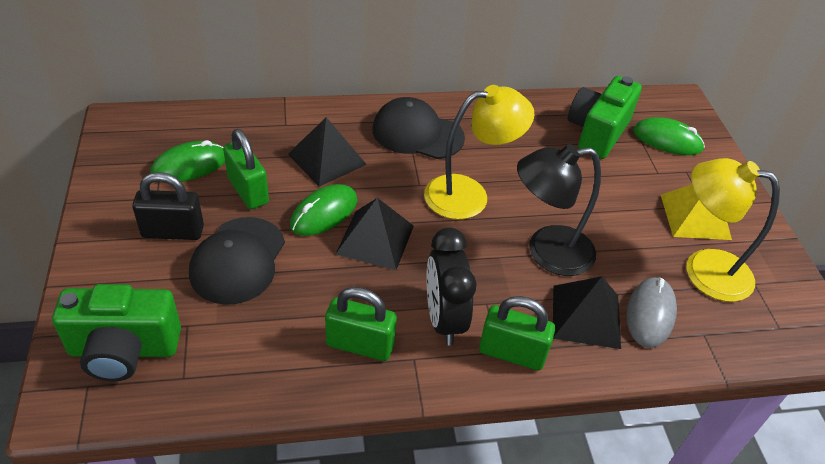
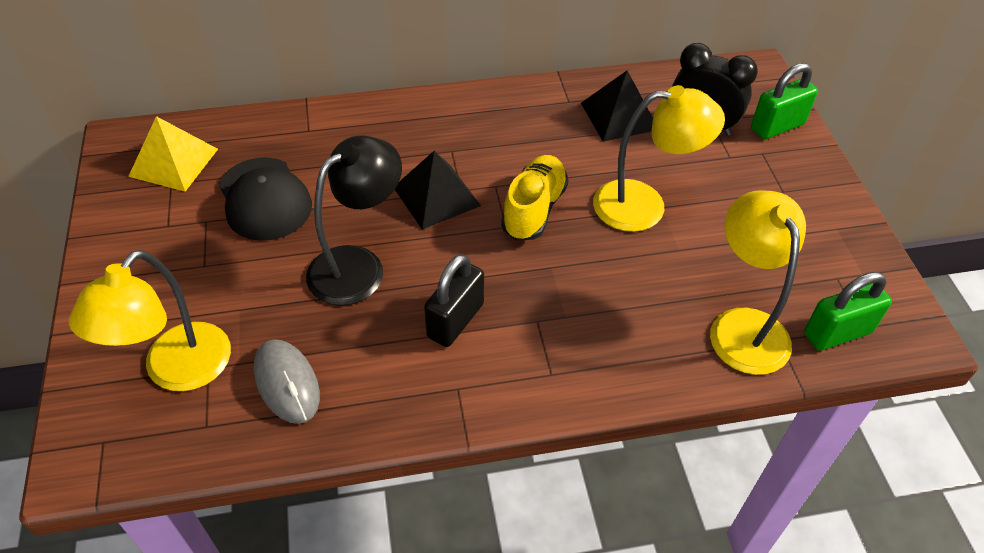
black cap: [189,217,285,305] [372,97,465,159] = 2 -> [219,157,312,241] = 1
black pyramid: [288,117,367,187] [336,198,414,270] [553,276,621,349] = 3 -> [395,151,481,229] [581,71,653,142] = 2
green camera: [52,284,181,381] [568,76,642,159] = 2 -> none = 0
green mouse: [150,140,225,182] [290,184,357,236] [633,117,705,155] = 3 -> none = 0
green padlock: [223,129,269,209] [325,287,397,361] [479,296,555,370] = 3 -> [751,63,818,139] [804,272,892,351] = 2
yellow lamp: [424,85,534,220] [686,158,780,302] = 2 -> [69,250,231,391] [593,85,725,232] [710,191,806,375] = 3
yellow shoe: none = 0 -> [501,155,568,241] = 1

